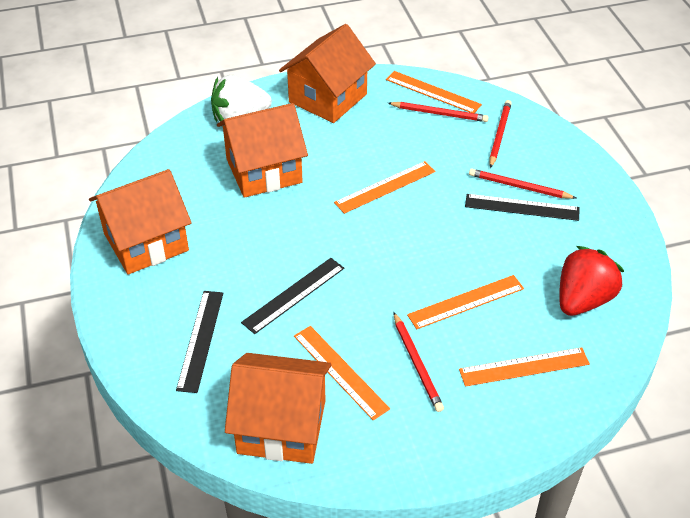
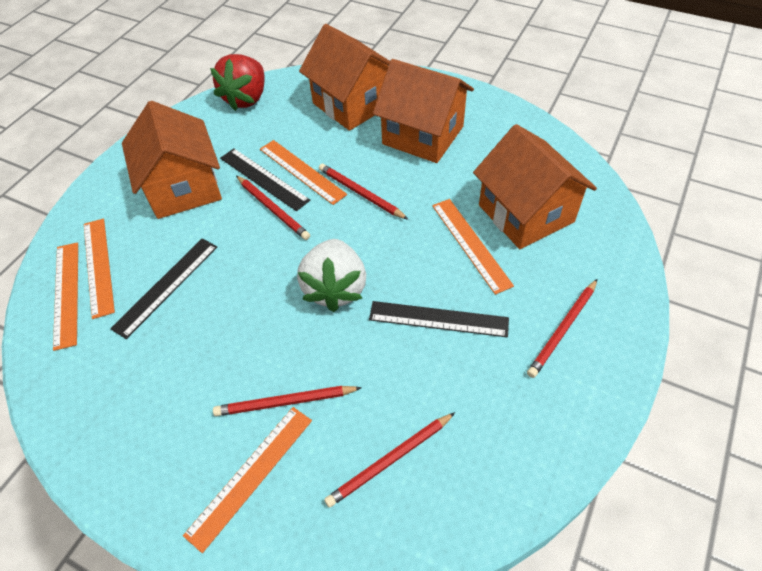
red pencil: [388,102,488,122] [393,312,444,412] [469,169,576,199] [489,100,512,168] = 4 -> [213,386,362,416] [236,175,310,240] [319,164,409,220] [324,412,455,508] [527,279,597,378] = 5

